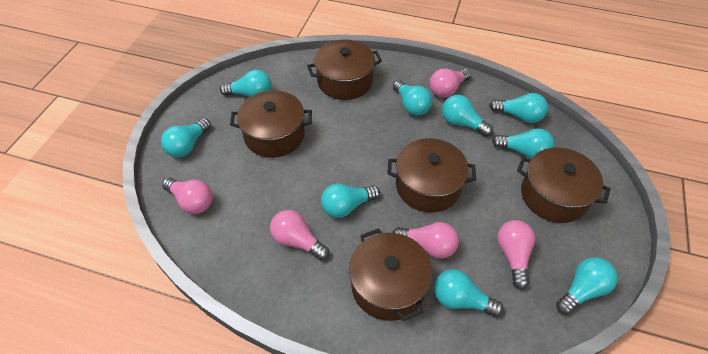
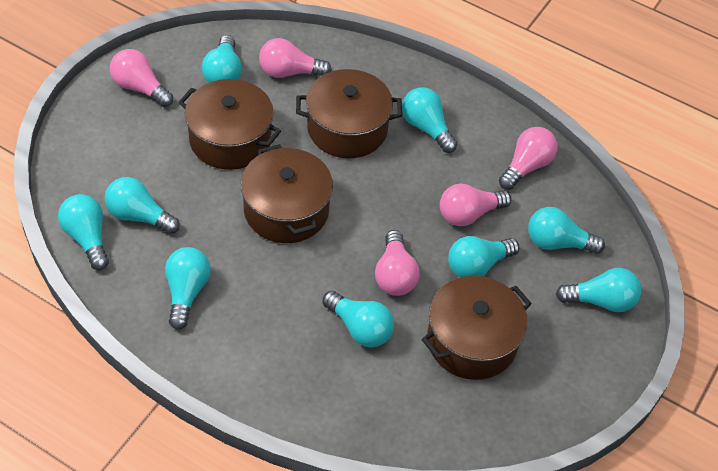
brown pot: [230,90,312,158] [307,40,382,100] [349,228,432,321] [387,138,476,212] [517,148,610,223] = 5 -> [178,79,281,170] [241,144,333,243] [296,69,402,158] [422,276,532,380] = 4

